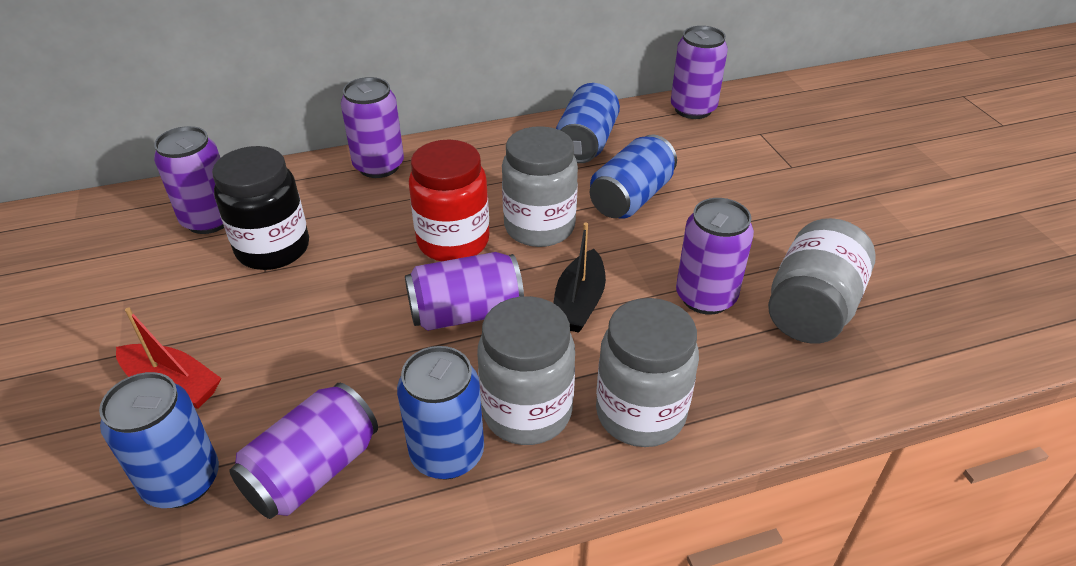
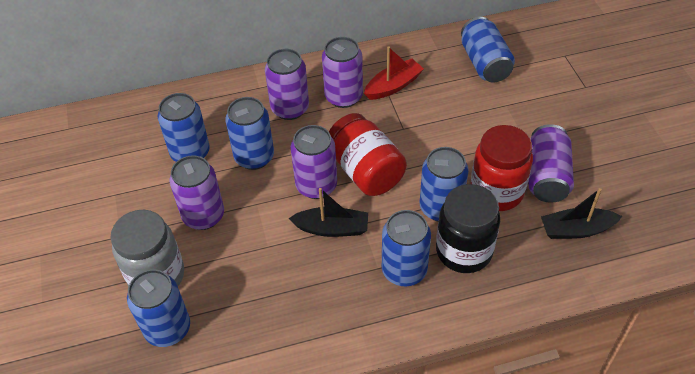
black boat: [554,223,606,333] = 1 -> [289,188,368,237] [541,188,622,239] = 2
blue can: [99,372,219,508] [397,346,484,479] [556,83,620,163] [590,135,677,218] = 4 -> [127,269,190,347] [158,93,210,162] [225,97,274,170] [382,210,431,286] [420,147,469,221] [461,17,515,83] = 6
grey jar: [477,296,575,445] [502,126,578,247] [596,298,699,447] [768,218,876,343] = 4 -> [110,210,184,286] = 1
purple can: [154,126,224,234] [229,383,378,519] [341,77,404,178] [405,252,524,331] [671,26,728,119] [676,198,754,315] = 6 -> [170,155,224,230] [265,49,309,120] [291,125,337,199] [322,37,363,108] [529,124,574,203] = 5
red jar: [409,140,489,261] = 1 -> [329,113,407,196] [471,125,533,211] = 2

